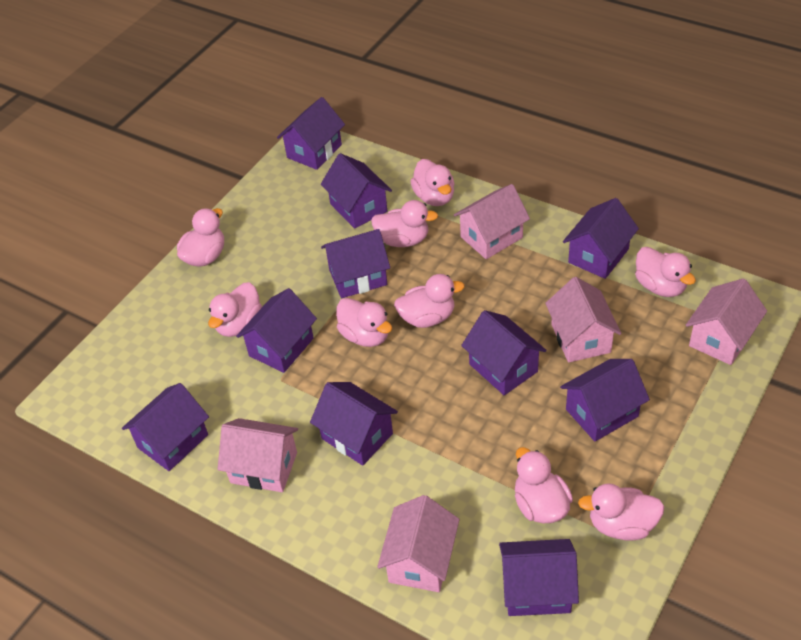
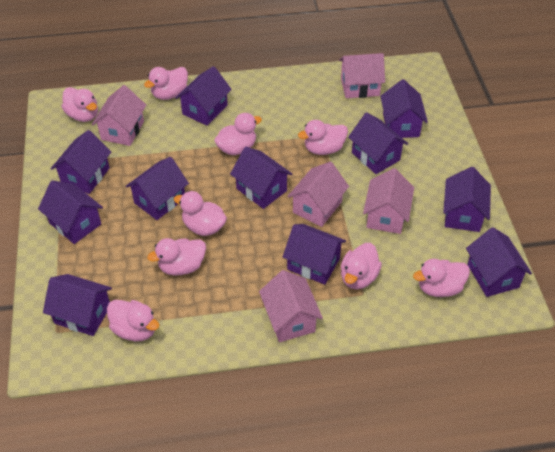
purple house: [122,383,209,471] [236,288,317,373] [277,97,345,170] [310,382,398,466] [321,153,392,229] [321,229,390,298] [461,310,547,395] [499,539,579,616] [560,359,650,441] [563,198,639,279] = 10 -> [38,181,103,244] [43,274,112,336] [51,130,111,194] [125,157,189,220] [175,66,232,126] [230,147,292,209] [283,224,346,285] [348,112,408,174] [380,79,428,138] [443,167,491,232] [466,227,532,297] = 11

